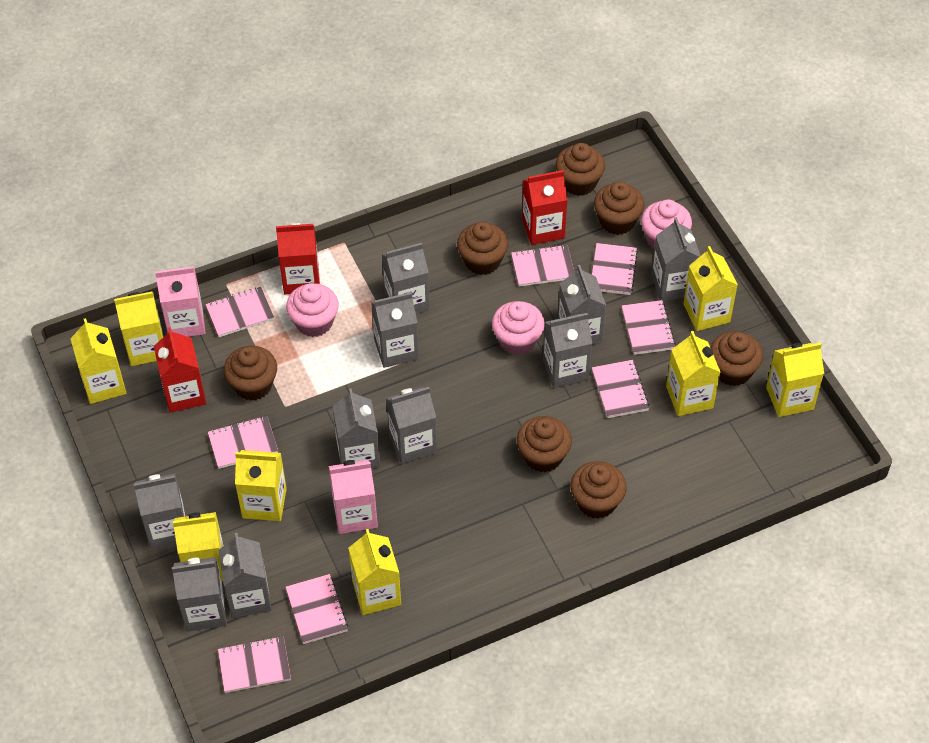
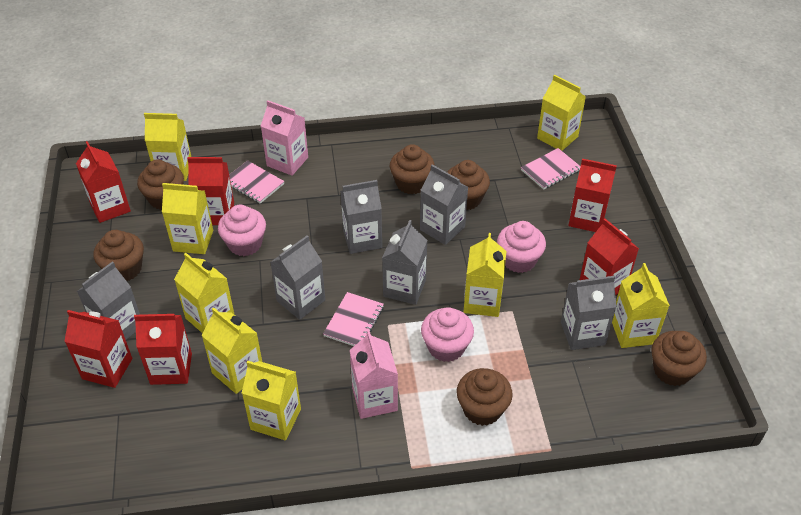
brown cupcake: [224,346,277,401] [457,222,508,275] [517,416,572,472] [556,143,605,196] [570,461,627,519] [594,182,644,235] [710,331,763,386] = 7 -> [93,230,144,281] [137,159,184,210] [390,144,435,194] [447,160,490,210] [457,368,513,426] [651,331,707,386] = 6
grey carton: [134,474,186,549] [172,557,227,632] [218,533,272,618] [332,388,380,469] [371,292,419,368] [382,243,430,314] [386,387,437,464] [543,313,592,388] [558,265,606,345] [651,217,701,301] = 10 -> [77,261,140,340] [270,235,325,320] [340,180,382,254] [382,220,428,305] [420,164,468,245] [561,276,617,350] = 6
pink notebook: [205,287,274,337] [208,416,278,469] [218,636,291,693] [286,574,348,644] [511,244,574,287] [592,243,638,295] [592,360,649,418] [622,300,676,355] = 8 -> [229,161,285,204] [323,292,384,346] [521,148,581,190] = 3
red carton: [154,327,206,413] [276,223,320,294] [522,170,568,245] = 3 -> [64,310,132,388] [76,141,131,223] [134,314,192,385] [187,157,234,225] [568,159,617,232] [580,219,639,295] = 6

